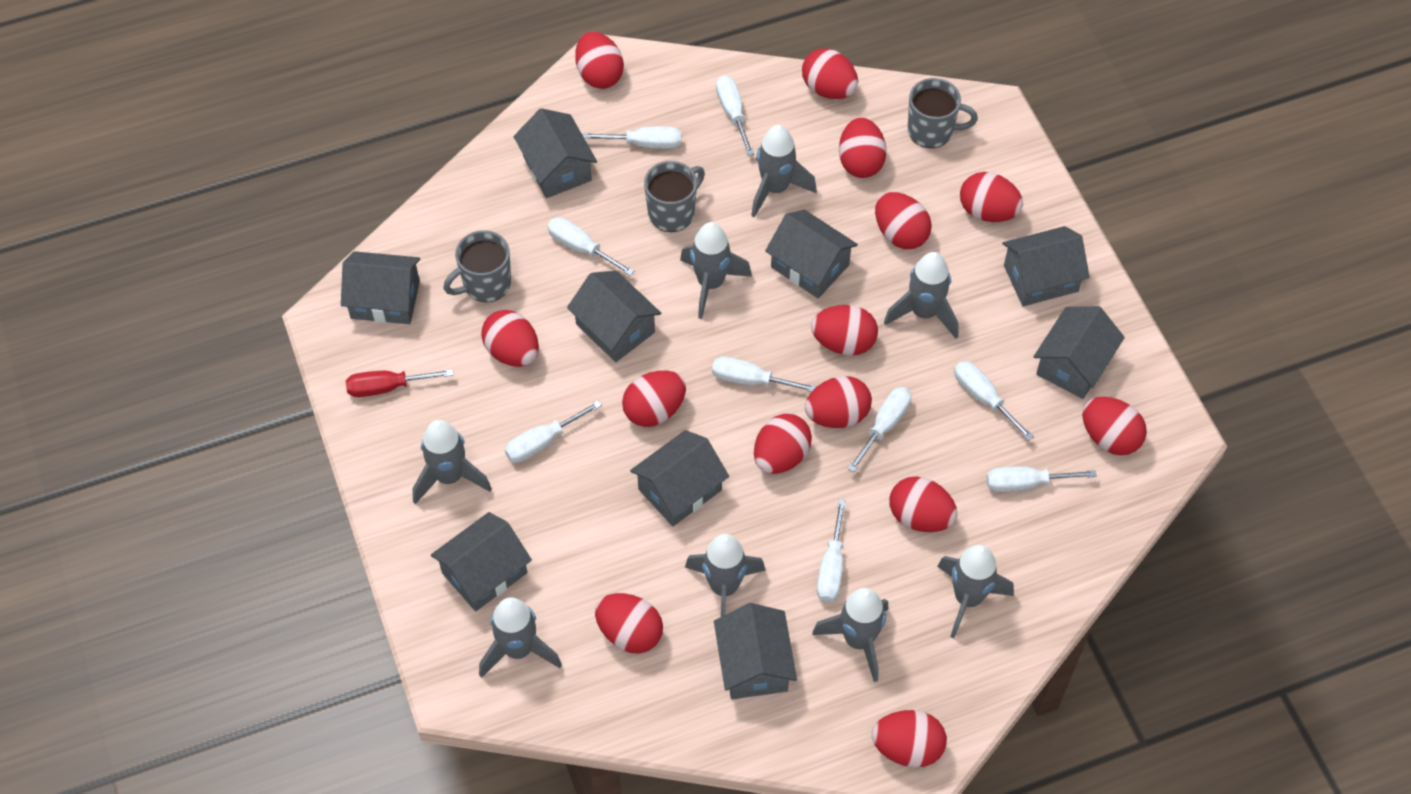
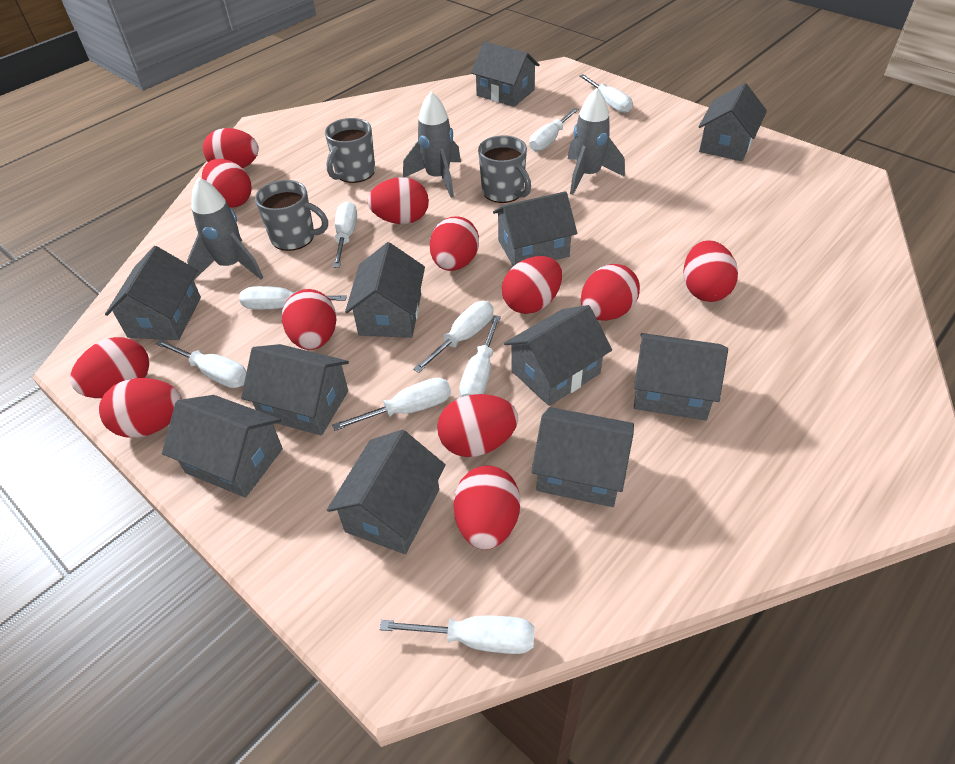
grey house: [341,251,420,324] [431,512,532,611] [514,108,597,198] [567,271,661,362] [630,430,729,526] [714,603,797,699] [765,210,858,298] [1002,226,1090,306] [1034,306,1125,399] = 9 -> [105,246,201,340] [162,395,283,498] [241,344,349,435] [327,430,446,554] [345,242,425,338] [471,41,540,107] [493,191,577,266] [504,305,612,406] [531,407,634,507] [634,333,728,421] [699,83,767,161] = 11
grey rocket: [413,420,492,504] [479,597,562,678] [680,222,752,319] [685,534,766,617] [751,125,817,217] [812,588,888,682] [884,252,958,339] [937,545,1014,638] = 8 -> [187,177,264,280] [403,92,461,198] [568,88,625,195] = 3
red egg: [481,310,539,367] [575,31,624,89] [595,593,663,653] [622,371,686,427] [754,414,812,474] [802,49,858,99] [805,376,872,428] [811,305,878,356] [839,118,887,178] [872,710,947,767] [875,192,932,249] [890,477,958,532] [960,172,1023,222] [1082,397,1147,455] = 14 -> [70,337,149,398] [99,378,182,438] [202,159,252,208] [203,128,259,168] [282,289,336,350] [367,177,429,224] [430,217,479,271] [437,394,518,457] [453,465,520,549] [502,256,562,314] [581,264,640,321] [683,240,738,302] = 12
red screwdriver: [346,369,453,397] = 1 -> none = 0

